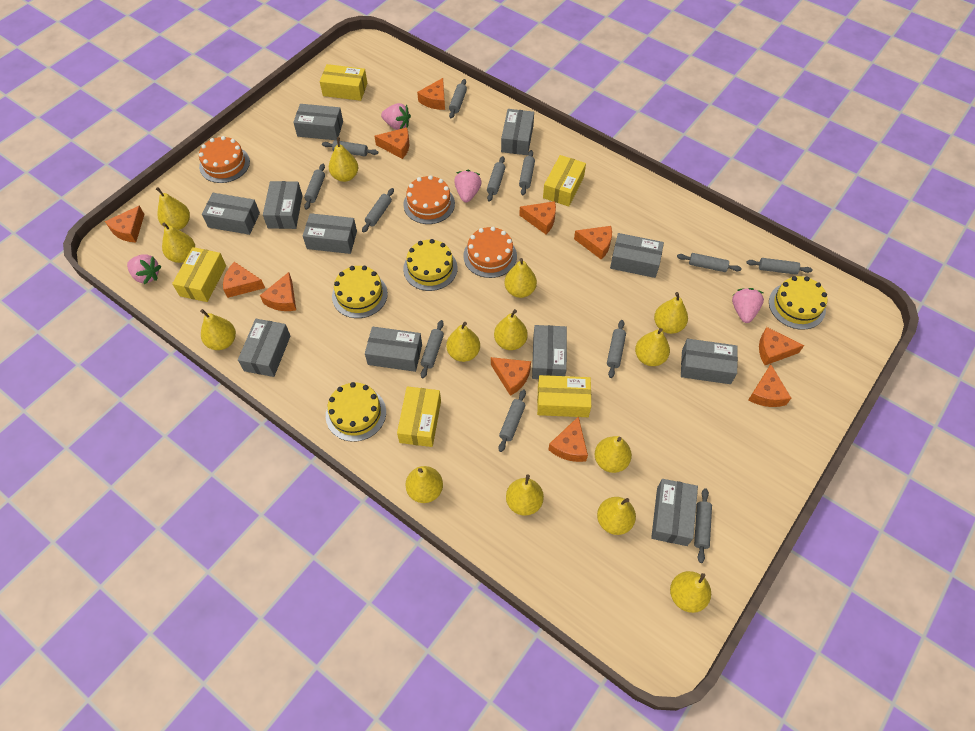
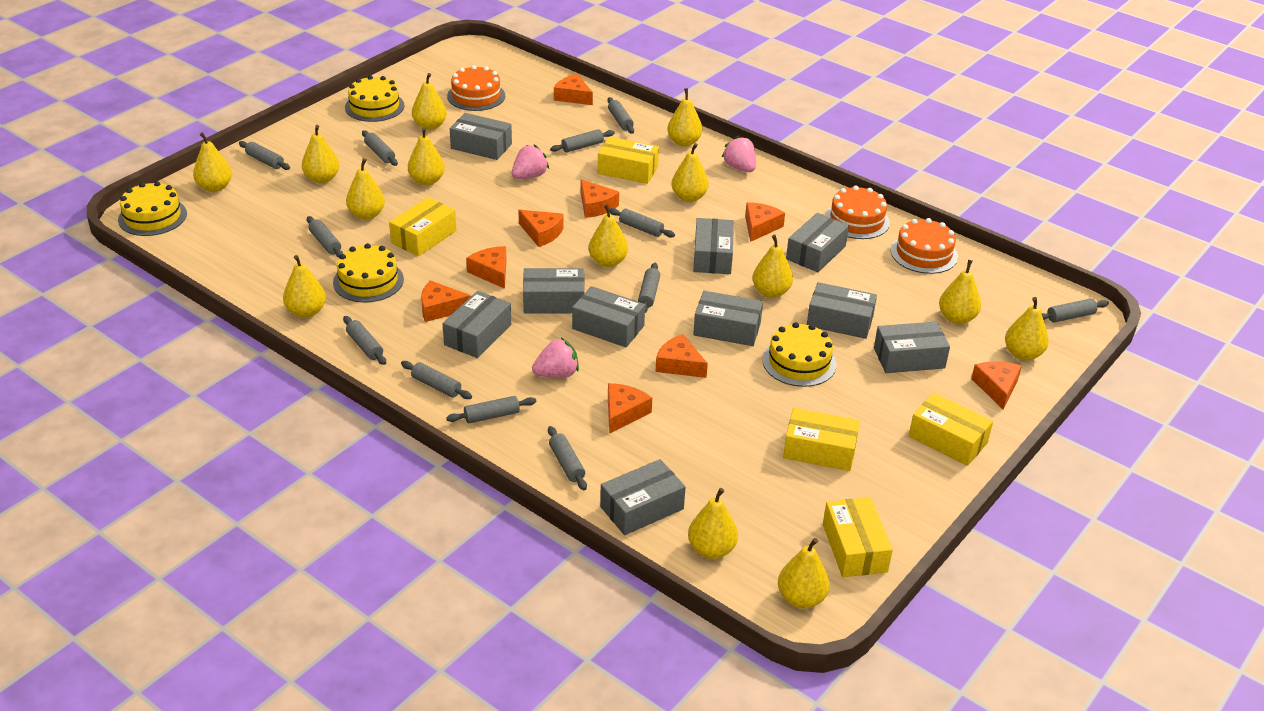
grey box: [202,193,260,235] [238,319,290,377] [263,181,303,229] [293,104,343,140] [303,213,357,254] [365,327,422,372] [501,109,534,155] [532,325,567,379] [610,233,664,278] [651,479,698,546] [681,339,738,384] = 11 -> [443,291,511,358] [450,113,512,160] [523,268,585,314] [572,286,645,347] [600,459,686,535] [693,218,734,274] [693,291,763,346] [786,213,849,272] [807,282,877,339] [874,321,950,373] = 10
orange cheese: [105,206,145,242] [223,262,265,298] [260,272,296,311] [374,127,409,159] [417,78,445,110] [491,357,531,396] [519,201,556,234] [548,416,588,462] [574,226,612,260] [748,364,791,407] [759,327,804,365] = 11 -> [421,280,471,322] [466,246,507,289] [519,210,564,247] [554,74,593,105] [581,179,619,218] [608,383,652,434] [656,334,708,378] [745,202,785,242] [971,361,1022,410] = 9
pink strawberry: [127,254,161,284] [381,103,411,130] [454,170,482,202] [732,288,764,323] = 4 -> [512,144,549,179] [532,338,579,378] [722,136,756,172] = 3

